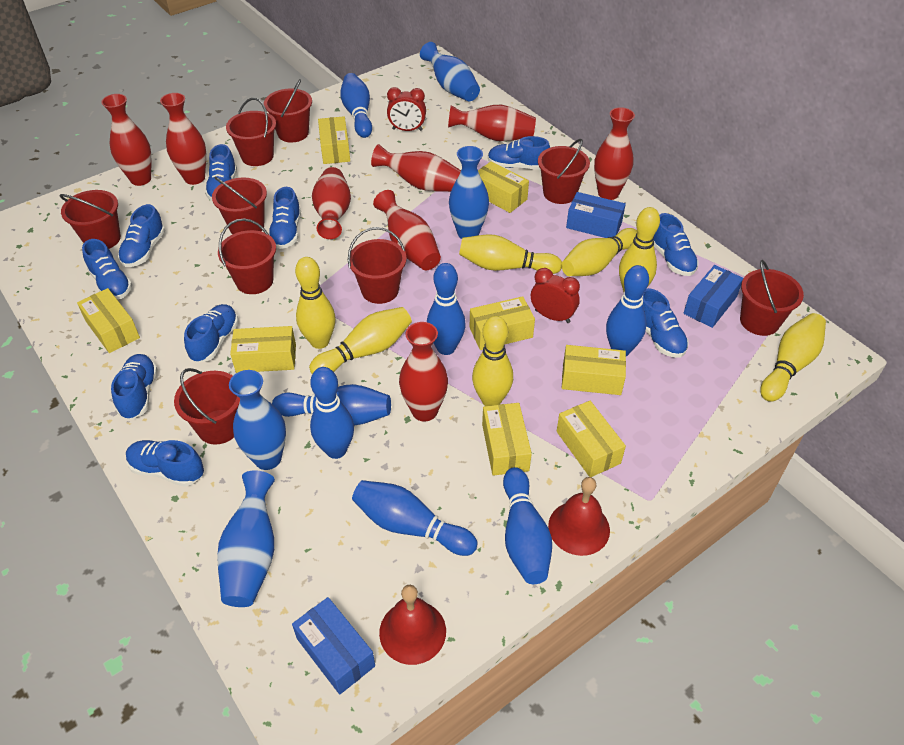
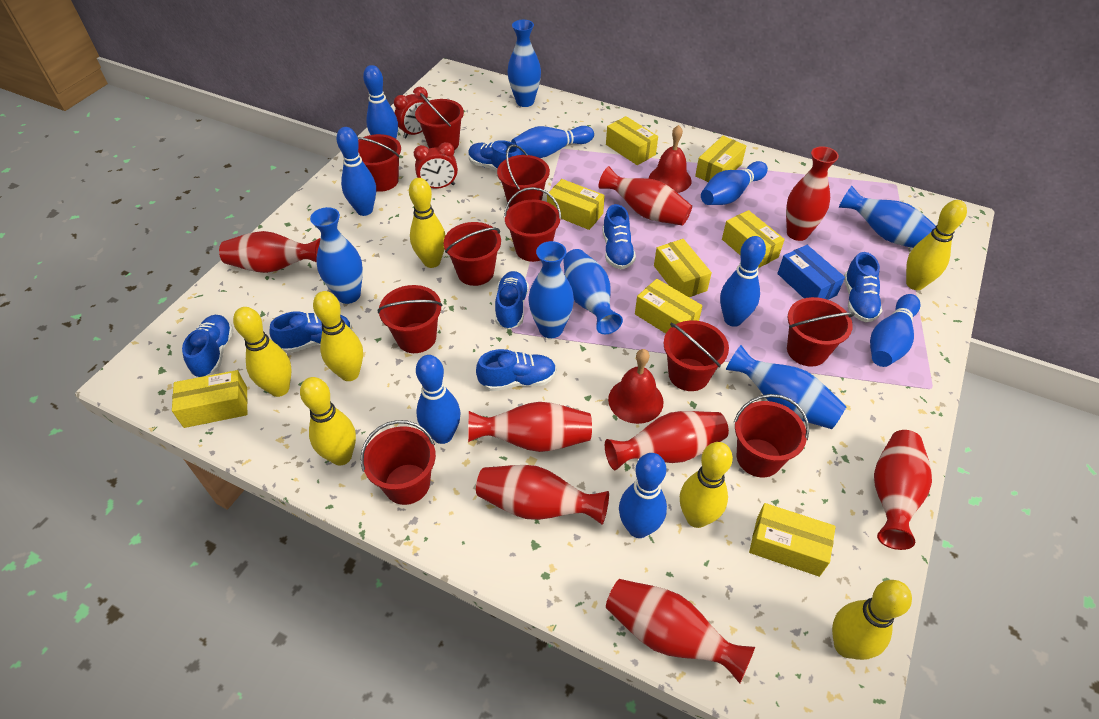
blue bowling pin: [272,384,391,425] [310,367,354,459] [340,73,372,138] [352,480,477,556] [427,263,466,355] [503,467,552,584] [606,265,649,356] = 7 -> [337,127,376,216] [363,65,398,139] [416,355,461,444] [511,126,594,158] [619,453,667,538] [701,161,768,205] [720,236,766,327] [870,294,921,367] = 8
blue box: [292,597,375,695] [566,192,626,238] [683,265,743,328] = 3 -> [777,245,845,300] = 1
blue shoe: [82,239,132,300] [111,354,158,420] [118,204,165,267] [126,440,204,487] [184,304,238,362] [205,144,237,201] [269,187,301,249] [488,136,550,170] [643,288,689,358] [653,213,699,276] = 10 -> [182,315,234,377] [269,311,352,353] [468,140,521,171] [476,349,556,391] [495,271,529,329] [602,204,636,270] [844,252,882,322] = 7
blue vase: [217,470,275,607] [229,370,286,470] [420,42,480,101] [449,146,489,239] = 4 -> [310,207,363,304] [507,20,541,107] [528,241,574,338] [563,249,623,334] [726,345,847,429] [839,186,936,248] = 6
red bucket: [60,190,121,249] [174,368,240,444] [212,177,267,234] [218,219,276,294] [226,98,276,166] [264,79,312,142] [348,227,407,304] [538,139,590,204] [740,260,804,336] = 9 -> [358,134,401,192] [361,420,436,505] [378,285,443,353] [415,93,464,150] [444,222,501,286] [497,144,550,208] [504,187,562,262] [663,320,729,391] [734,394,809,478] [787,297,855,367] = 10

